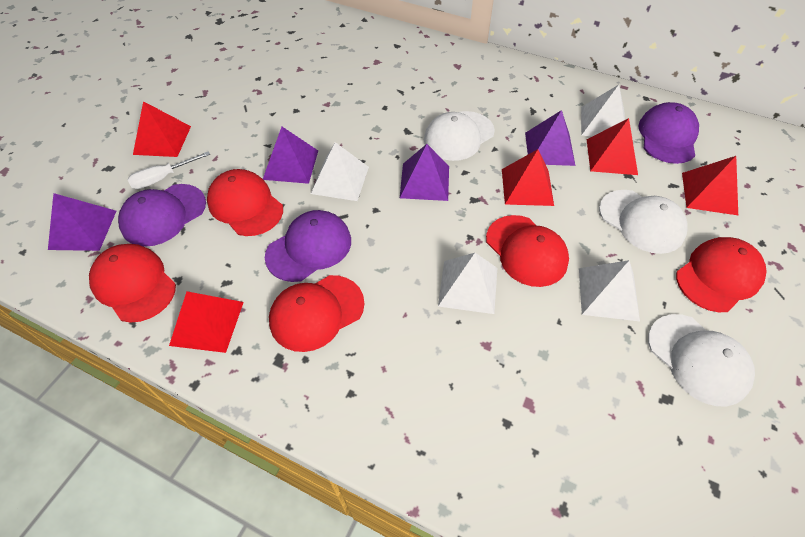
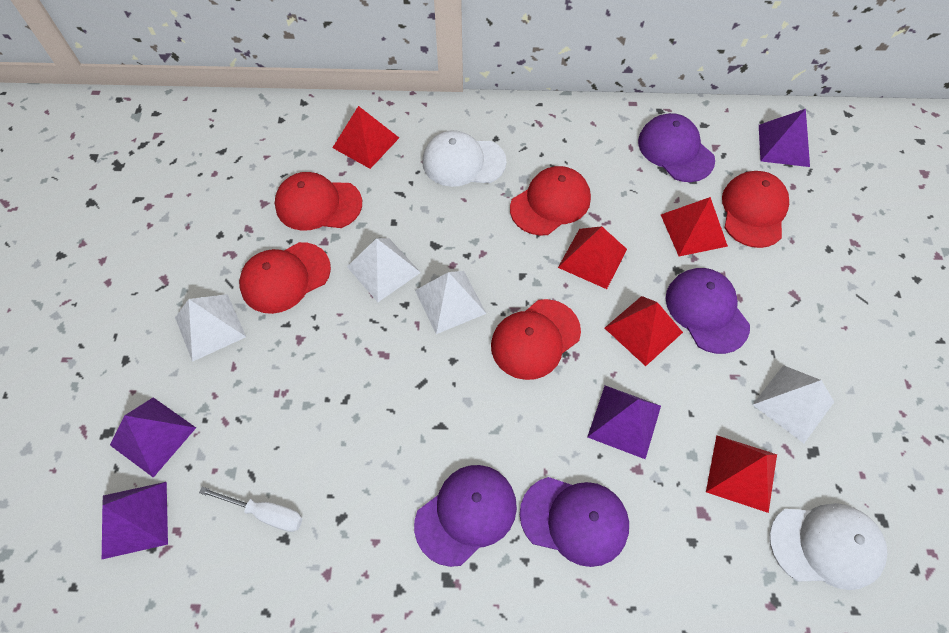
purple cap: [118,184,206,247] [265,210,351,282] [638,102,699,164] = 3 -> [414,465,517,567] [520,477,629,567] [638,113,715,182] [666,268,750,354] = 4
white cap: [424,111,495,161] [599,190,688,254] [648,314,755,406] = 3 -> [422,130,507,187] [769,503,888,590] = 2

